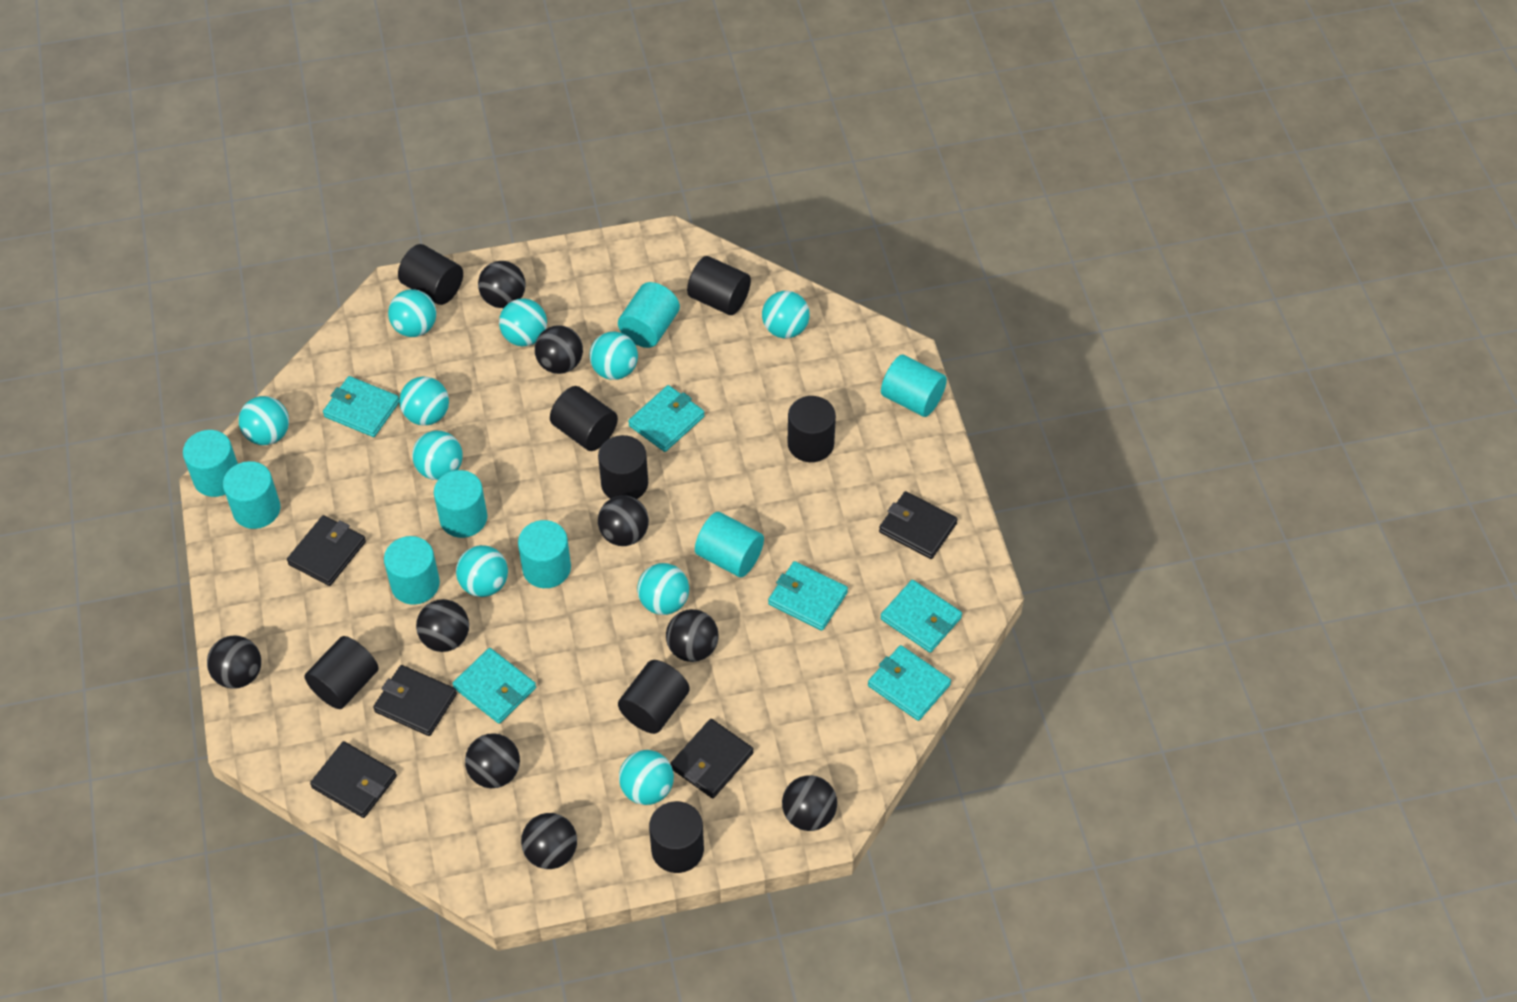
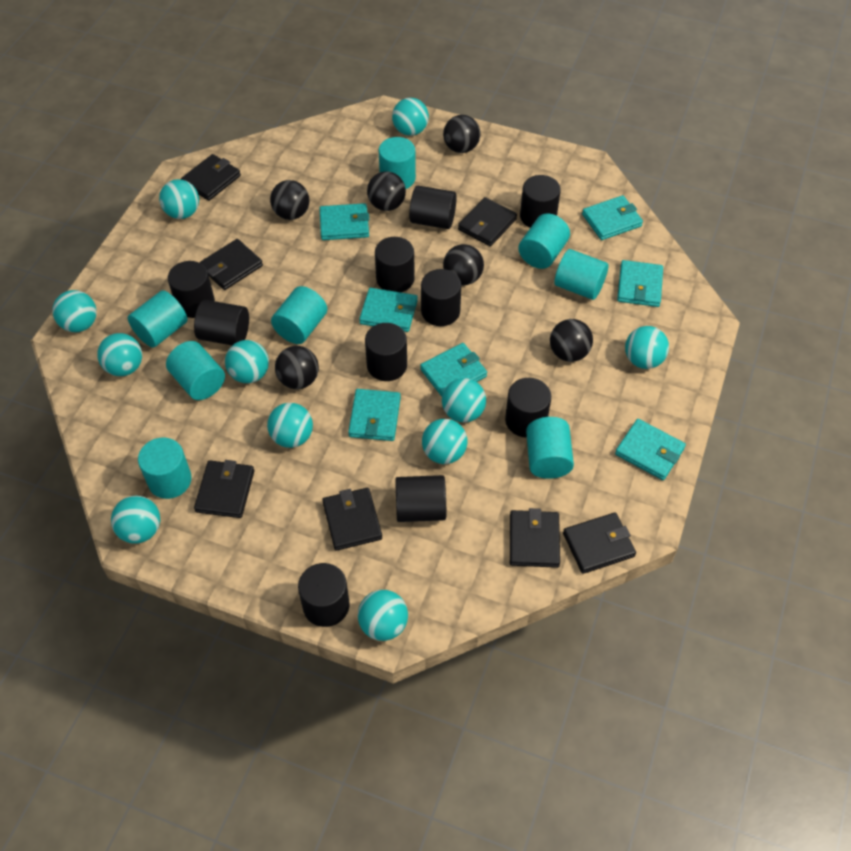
black ball: [207,636,261,689] [416,599,469,652] [465,733,520,788] [478,261,526,308] [521,813,577,869] [535,325,583,374] [598,496,649,546] [666,609,719,662] [782,775,837,831] = 9 -> [270,180,309,220] [275,346,319,389] [367,171,406,211] [443,115,480,153] [443,244,484,285] [550,319,593,362] = 6
black cylinder: [305,636,379,709] [398,244,463,305] [550,386,618,451] [598,435,648,499] [618,660,690,734] [649,801,704,873] [687,256,751,315] [788,396,836,462] = 8 -> [168,261,215,318] [194,300,249,345] [298,563,350,627] [365,323,407,381] [375,237,415,292] [395,475,446,522] [409,186,457,229] [421,269,461,326] [505,378,551,438] [520,175,561,228] = 10
black wallet: [287,515,366,586] [310,741,397,818] [373,665,457,736] [670,719,753,798] [879,491,958,559] = 5 -> [181,154,241,201] [194,460,254,518] [199,239,263,290] [322,488,382,551] [458,197,517,246] [510,508,560,568] [563,512,636,574] = 7
turquoise ball: [239,396,289,445] [388,289,437,337] [399,377,449,426] [412,431,463,480] [456,545,508,597] [499,298,547,346] [589,332,638,380] [619,750,674,805] [637,563,689,615] [762,291,810,338] = 10 -> [52,290,97,332] [97,333,142,376] [111,496,160,544] [159,179,199,219] [225,340,269,383] [267,403,313,448] [358,590,408,641] [392,98,429,136] [422,419,467,464] [442,378,486,422] [625,326,669,369] = 11
turquoise wallet: [323,376,399,437] [452,648,536,724] [628,385,705,452] [768,561,848,631] [868,645,951,721] [880,580,962,653] = 6 -> [320,203,369,240] [348,389,401,441] [359,288,418,332] [420,343,487,397] [582,195,643,240] [615,419,686,480] [617,260,663,307] = 7

